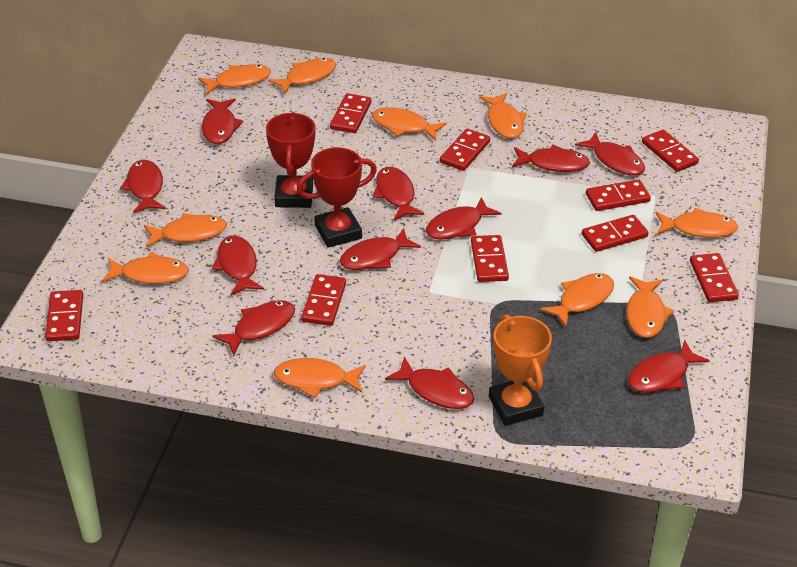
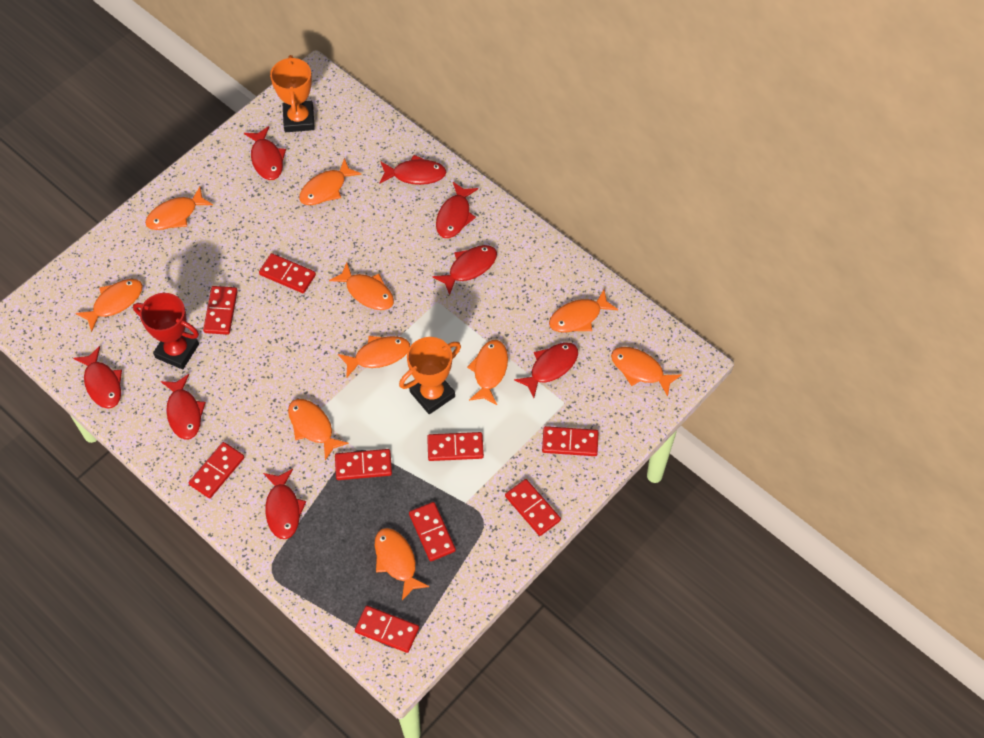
orange trophy: [489,314,552,426] = 1 -> [270,55,315,132] [399,337,461,414] = 2
red fish: [120,160,165,213] [202,98,244,144] [212,235,264,295] [212,300,295,356] [340,228,421,270] [373,167,424,220] [385,357,474,409] [426,197,501,240] [512,145,590,172] [575,132,645,176] [628,340,710,393] = 11 -> [73,346,122,409] [161,374,206,440] [244,126,286,180] [263,469,306,539] [379,155,446,185] [432,245,497,296] [436,182,478,238] [514,342,578,398] = 8
red trophy: [266,112,315,208] [297,147,377,248] = 2 -> [133,293,199,369] = 1

